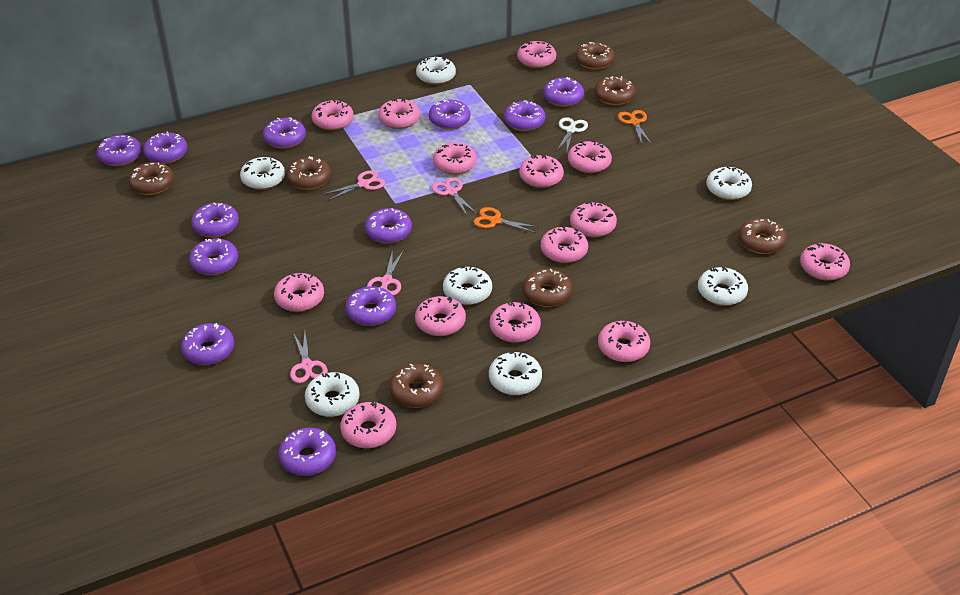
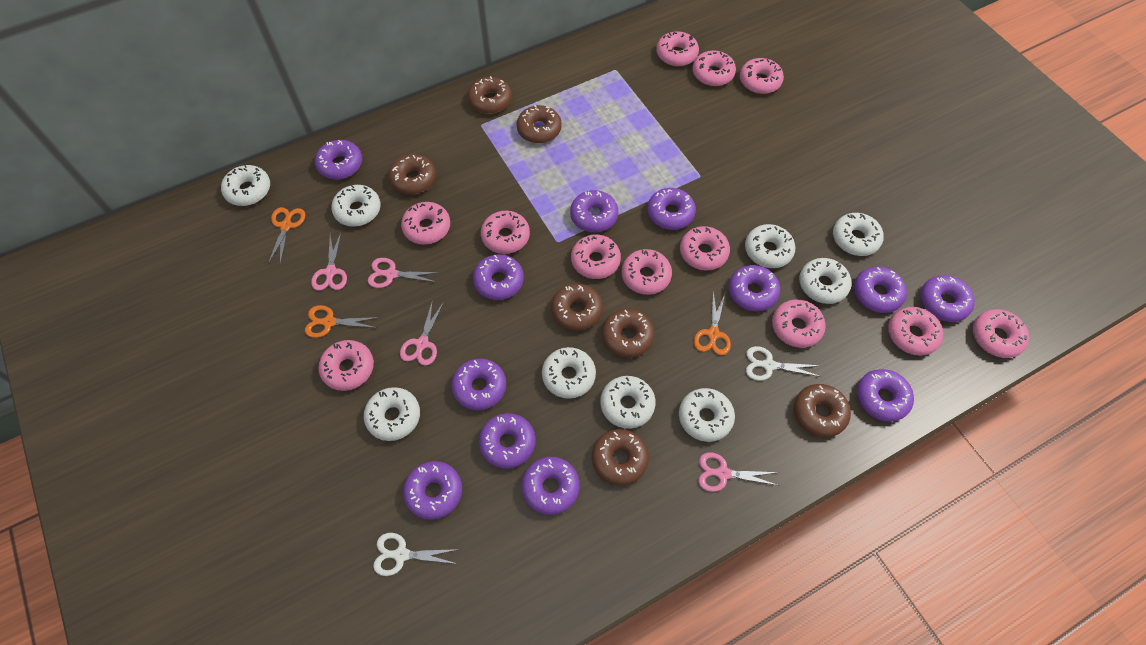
orange scissors: [474,207,539,233] [618,110,652,145] = 2 -> [268,207,305,264] [305,305,380,338] [694,290,731,355] = 3
pink donut: [274,273,324,312] [312,100,354,130] [340,401,396,448] [378,99,420,129] [415,296,466,336] [433,143,477,175] [490,302,541,343] [517,41,556,68] [519,155,564,188] [541,226,588,263] [568,141,612,173] [570,202,617,237] [598,321,650,362] [800,243,850,281] = 14 -> [318,340,374,391] [401,202,450,245] [481,211,530,254] [571,235,621,279] [621,249,672,295] [656,31,699,66] [680,226,730,271] [692,51,736,86] [740,58,784,94] [772,299,826,348] [888,307,943,356] [973,309,1029,358] = 12
white donut: [240,157,285,190] [305,372,360,417] [416,57,456,85] [443,266,492,305] [489,352,542,395] [698,267,748,306] [706,167,752,200] = 7 -> [221,165,270,206] [331,185,380,227] [364,387,420,441] [542,347,596,399] [600,376,656,429] [679,388,735,442] [745,224,795,268] [799,258,852,304] [833,213,884,256] = 9
white scissors: [557,117,588,151] = 1 -> [373,533,460,576] [746,346,822,381] = 2

